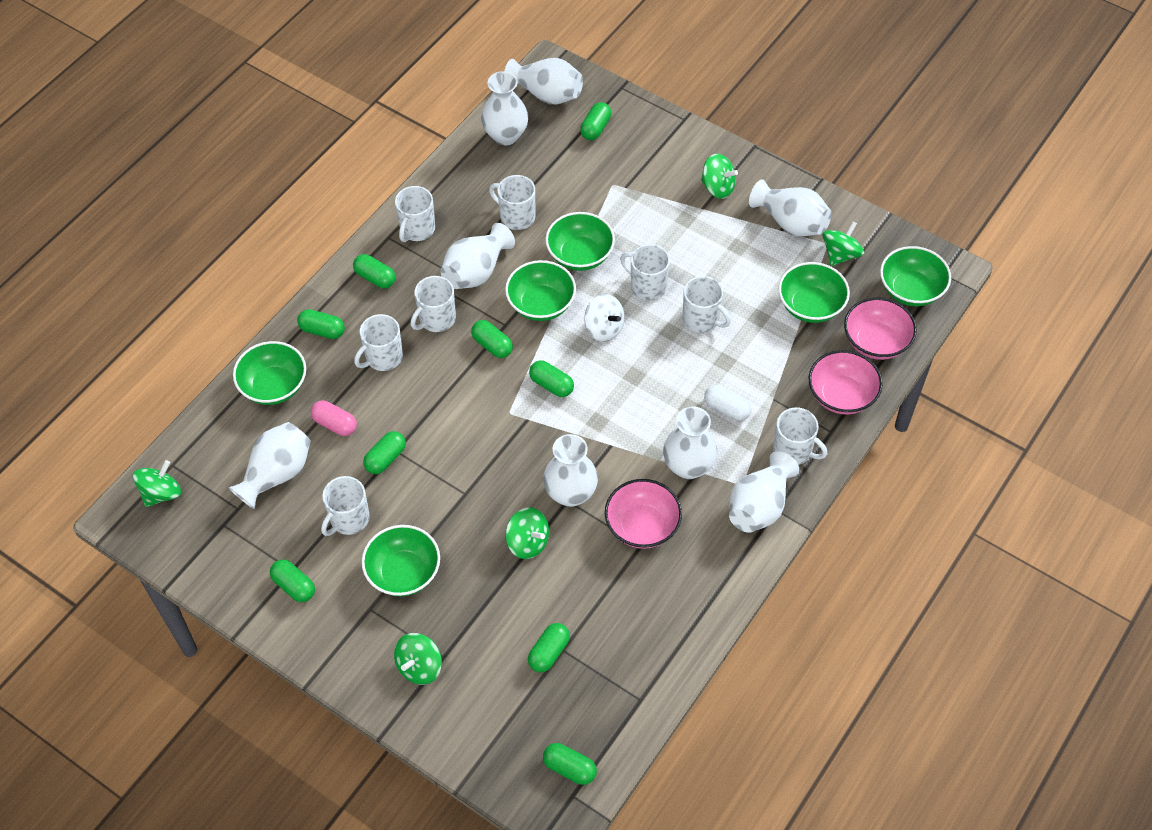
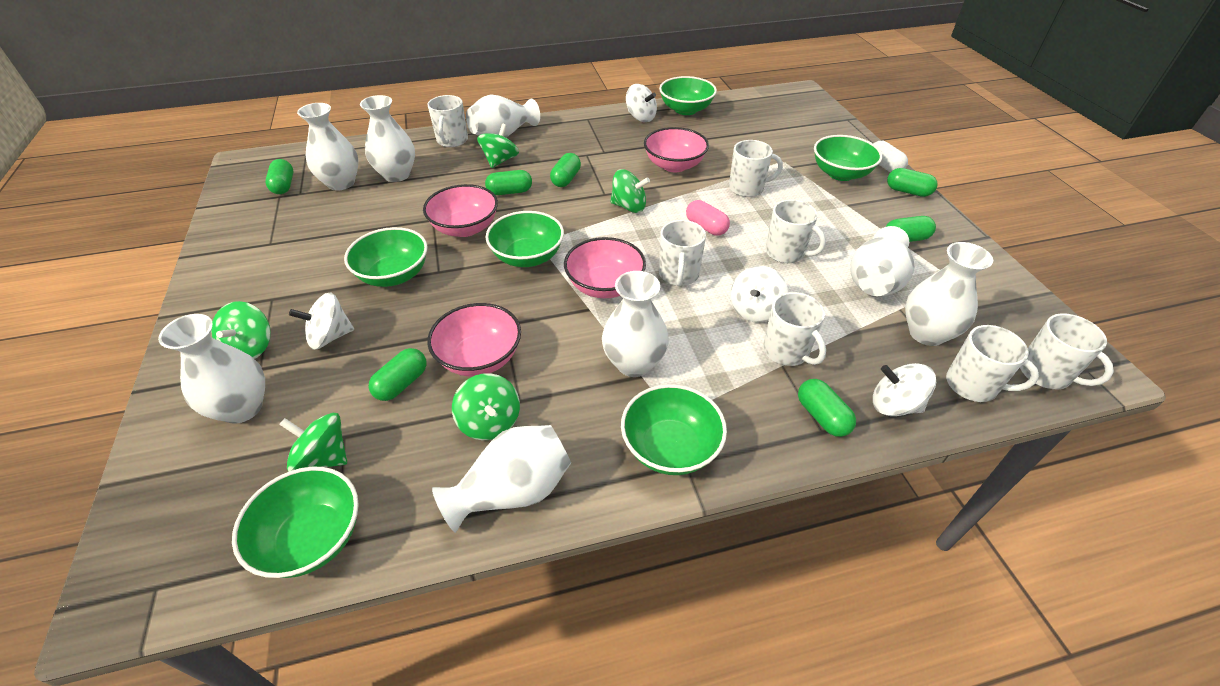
green capsule: [270,559,315,602] [297,309,345,339] [353,254,396,288] [363,431,406,474] [471,320,513,358] [528,623,570,672] [529,360,574,397] [543,743,597,785] [580,102,611,140] = 9 -> [265,159,293,194] [369,348,427,401] [485,170,532,195] [550,153,581,187] [798,379,856,437] [886,216,936,242] [887,168,938,197] = 7
pink bowl: [605,479,682,549] [809,350,883,414] [844,297,917,360] = 3 -> [423,184,498,237] [427,303,521,377] [564,237,646,298] [644,127,709,172] = 4
white mug: [321,476,370,536] [354,314,403,371] [395,186,435,242] [411,276,456,332] [489,175,535,230] [620,244,670,300] [683,276,731,333] [773,407,827,465] = 8 -> [427,95,468,147] [659,220,706,286] [729,140,783,197] [763,292,826,366] [765,200,826,263] [946,325,1039,402] [1020,313,1114,389] = 7
white spinning top: [584,294,625,342] = 1 -> [289,292,354,349] [626,84,657,122] [730,266,788,323] [873,363,936,416] = 4

